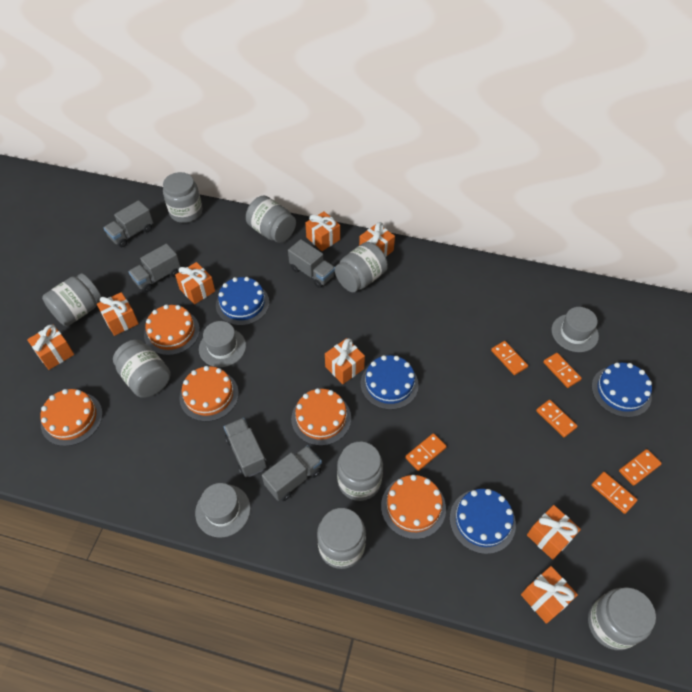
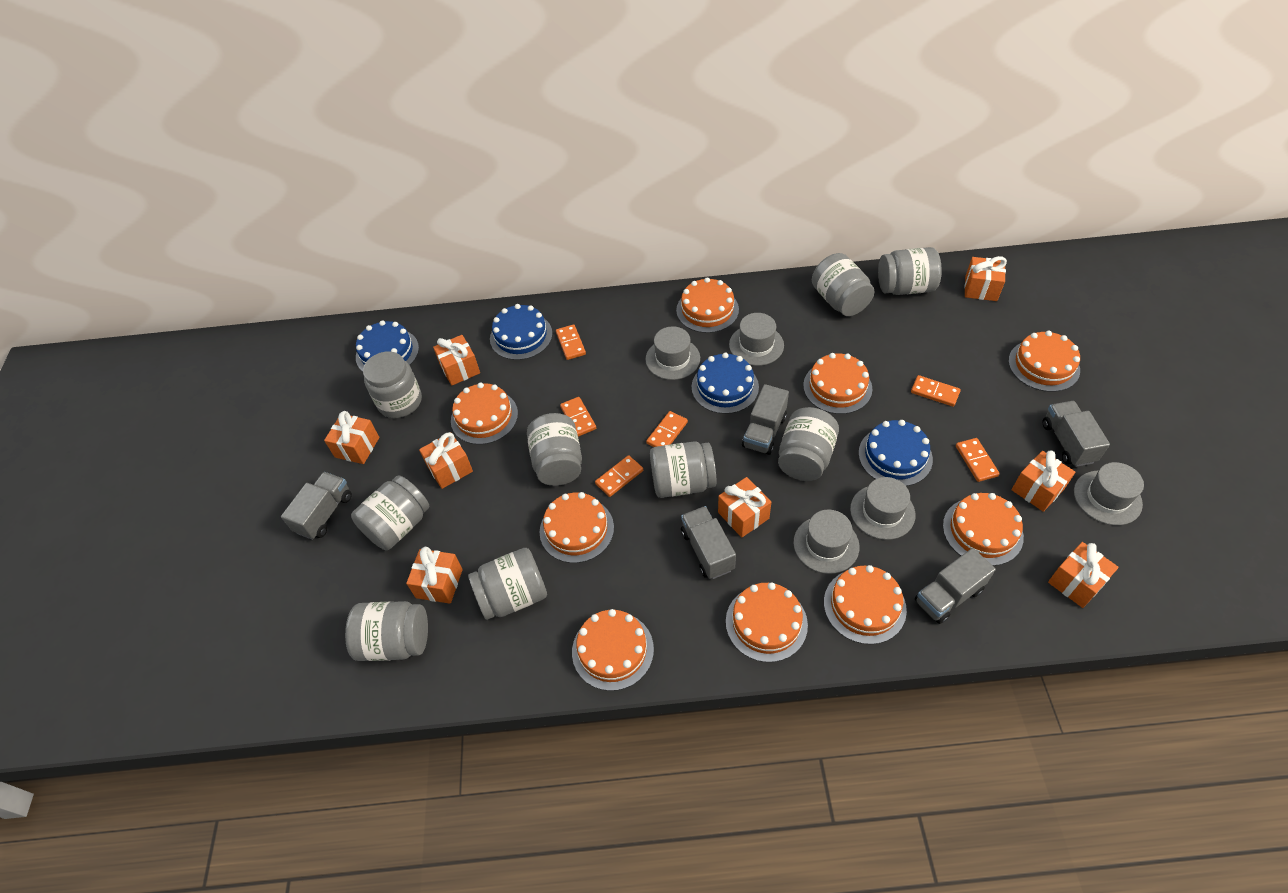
grey hat: [195,483,251,538] [199,321,246,367] [552,307,599,352] = 3 -> [645,326,700,380] [729,313,784,366] [793,510,860,574] [850,477,915,540] [1074,462,1144,525] = 5
grey jar: [42,273,101,326] [113,340,171,398] [163,172,202,223] [246,196,296,243] [317,508,366,569] [335,242,388,292] [337,442,383,501] [588,587,656,650] = 8 -> [345,601,428,661] [351,475,429,550] [363,351,422,418] [468,548,547,620] [527,413,582,486] [650,441,716,498] [778,407,839,481] [812,253,874,316] [878,247,942,295] = 9
orange cake: [40,389,103,446] [144,304,200,355] [179,366,239,422] [291,388,351,446] [381,475,446,539] = 5 -> [451,383,518,445] [540,492,614,563] [572,609,654,691] [676,278,739,333] [726,582,808,662] [803,353,872,414] [824,565,907,644] [943,493,1024,566] [1008,331,1080,392] = 9

